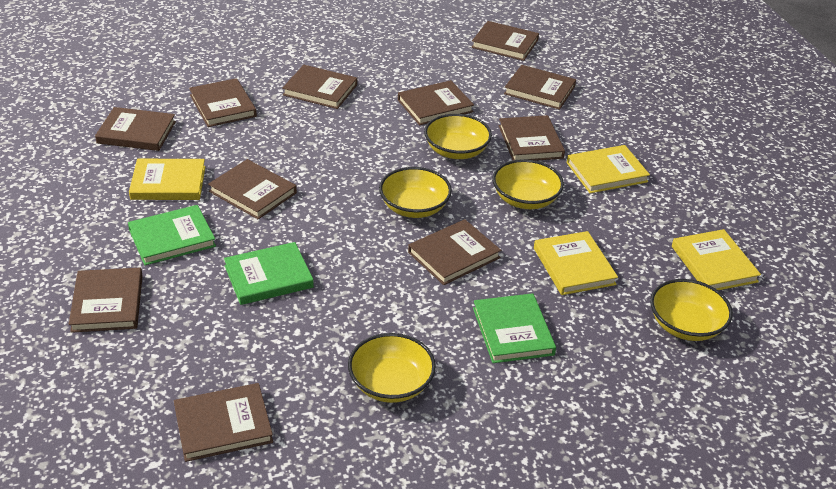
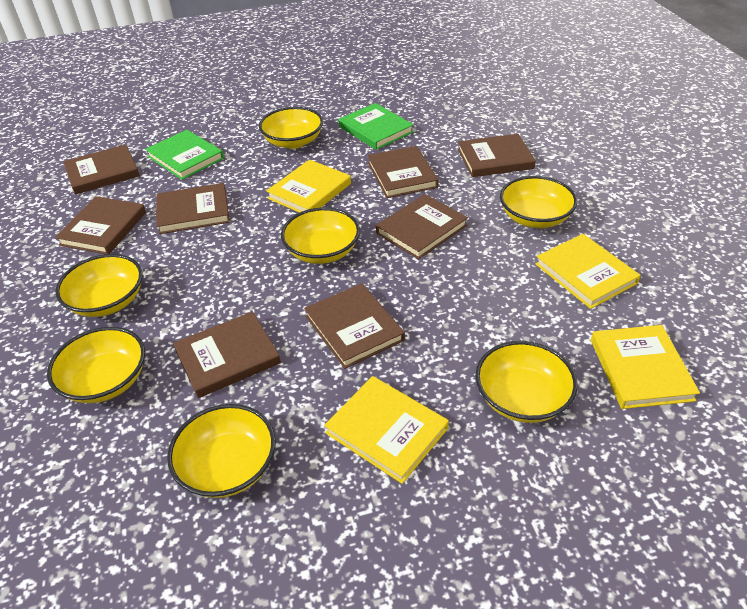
brown book: [69,268,143,333] [95,107,176,151] [174,383,273,462] [189,78,257,127] [208,159,297,219] [282,65,357,109] [398,80,474,125] [408,219,501,285] [471,21,539,61] [499,115,565,161] [504,65,576,110] = 11 -> [55,196,146,254] [63,144,140,195] [156,183,230,234] [173,312,281,398] [304,283,405,369] [367,146,439,198] [376,194,468,259] [458,134,536,177] = 8
green book: [128,205,216,265] [224,242,314,305] [473,293,556,363] = 3 -> [145,130,224,180] [338,103,413,150] = 2
yellow bowl: [348,333,436,403] [379,167,452,218] [424,114,492,159] [492,159,564,209] [650,279,733,341] = 5 -> [47,327,145,403] [55,254,143,317] [167,404,276,498] [259,107,323,149] [281,207,360,264] [475,341,578,423] [500,176,577,228] = 7

